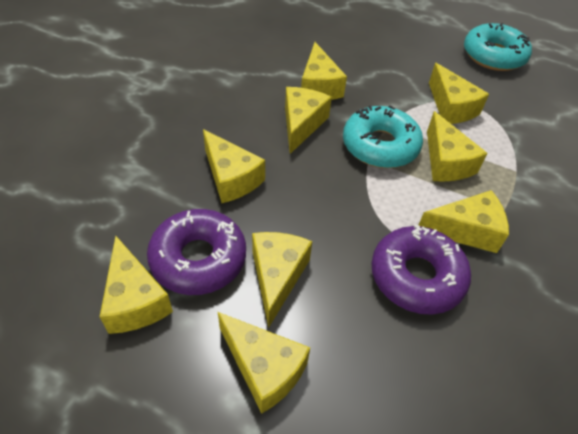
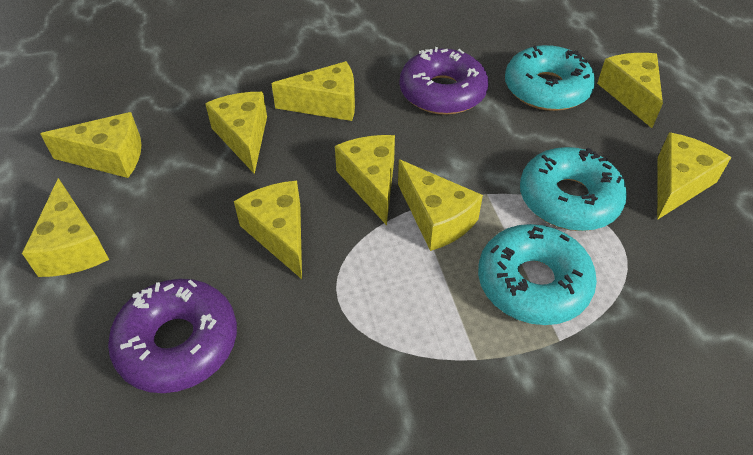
turquoise donut: [343,105,423,168] [464,23,532,71] = 2 -> [478,224,597,325] [505,45,595,111] [520,147,627,231] = 3

